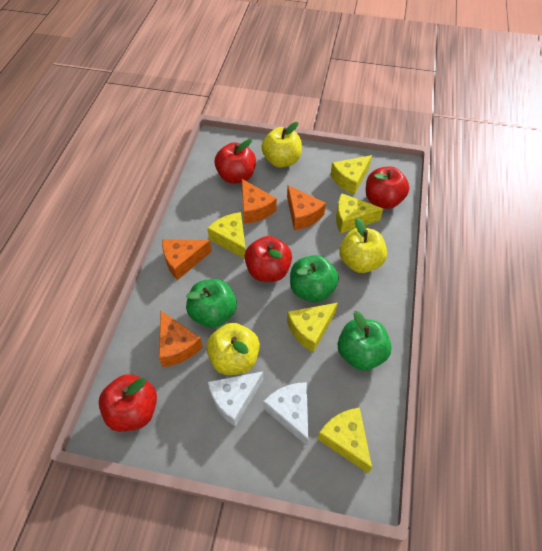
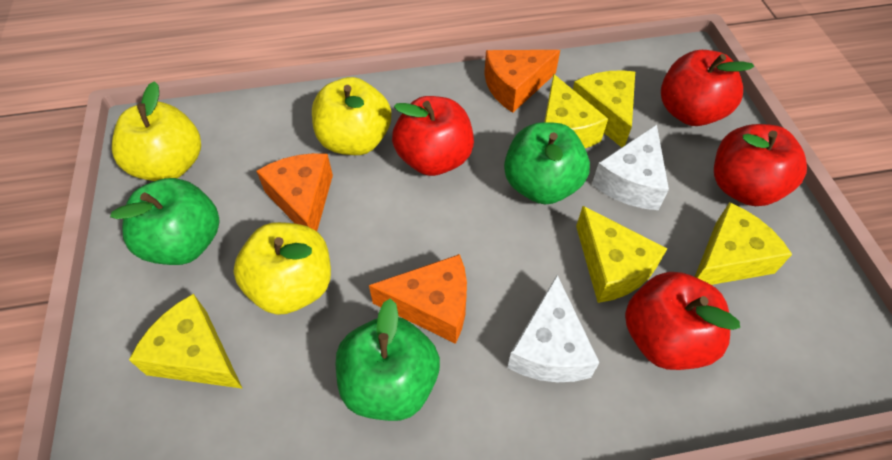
orange cheese: [159,311,203,367] [162,239,212,280] [242,179,277,224] [287,185,326,230] = 4 -> [257,153,333,231] [369,254,467,344] [484,50,560,113] = 3

